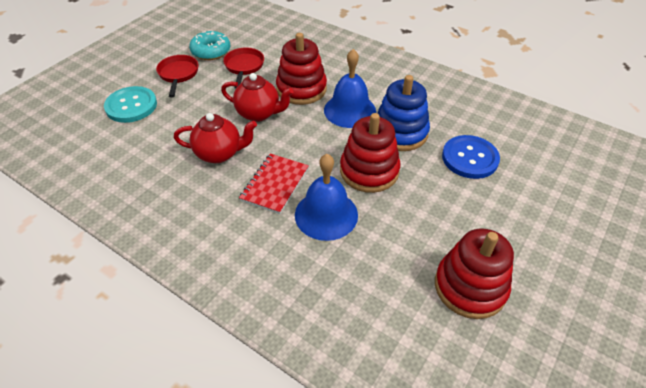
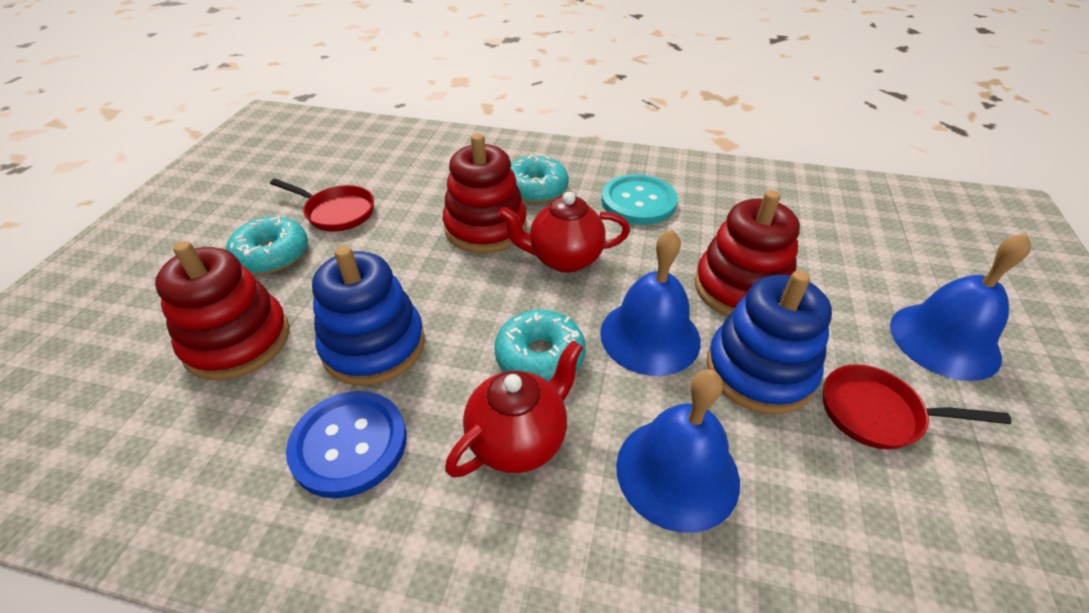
blue bell: [295,154,358,241] [324,49,376,128] = 2 -> [600,229,701,376] [616,369,740,533] [890,233,1031,381] = 3
blue stacking toy: [377,75,430,151] = 1 -> [312,246,425,386] [707,270,832,414] = 2
red notebook: [239,153,309,214] = 1 -> none = 0
turquoise donut: [189,31,230,60] = 1 -> [226,216,308,274] [494,310,586,382] [511,155,568,203] = 3

